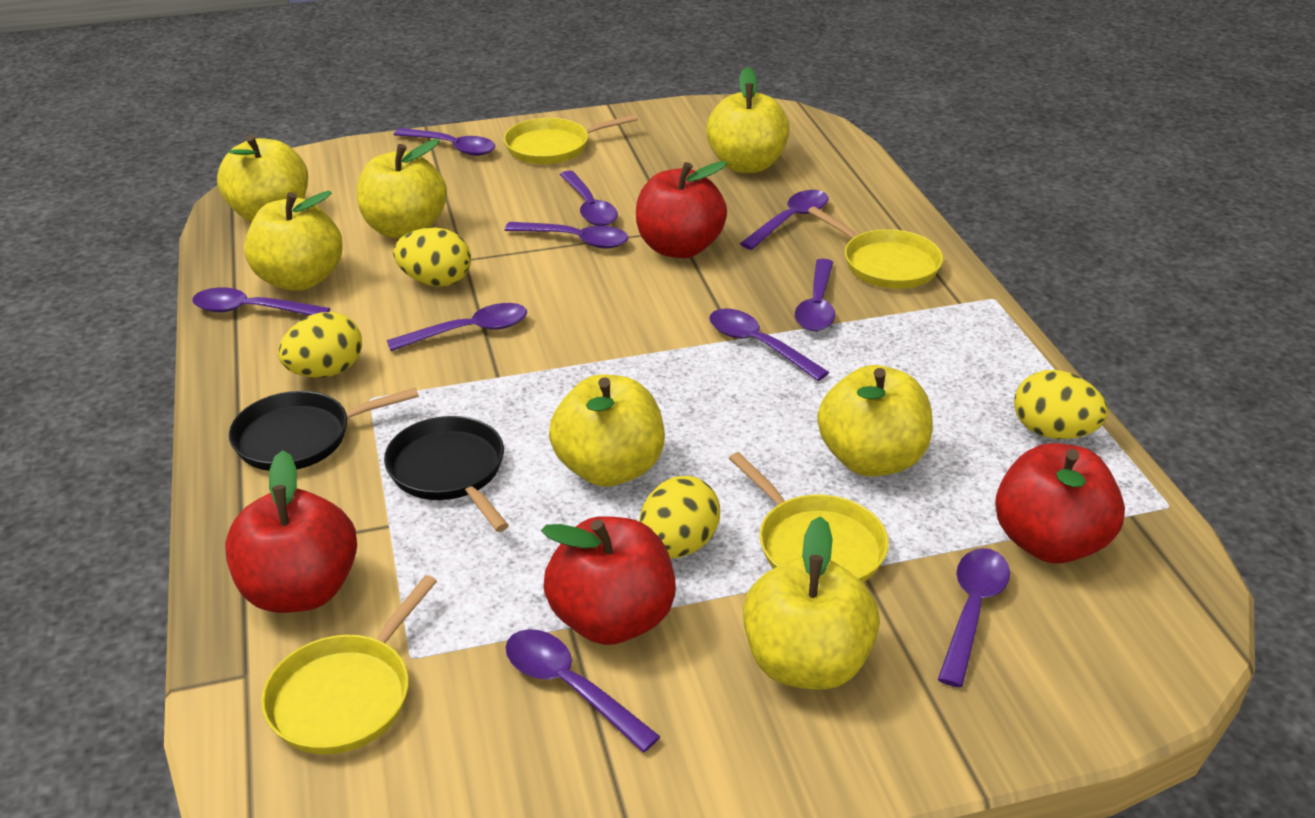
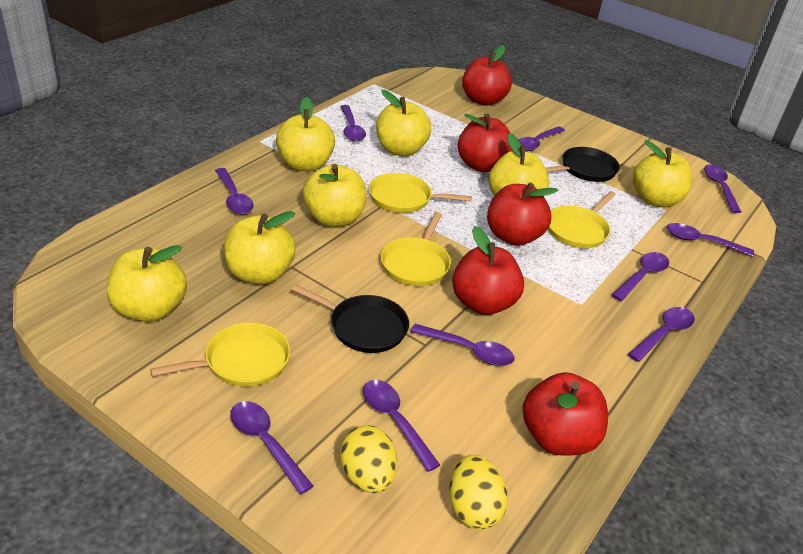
red apple: [225,451,357,613] [541,516,676,645] [636,161,727,258] [995,443,1125,564] = 4 -> [452,226,524,315] [458,114,512,172] [462,45,512,106] [487,182,558,246] [523,372,608,455] = 5
yellow egg: [278,312,362,378] [393,228,471,287] [639,476,720,558] [1014,370,1108,439] = 4 -> [340,425,397,493] [449,455,508,529] = 2

